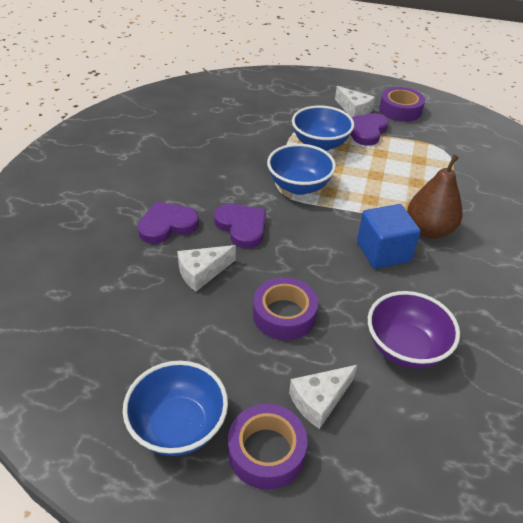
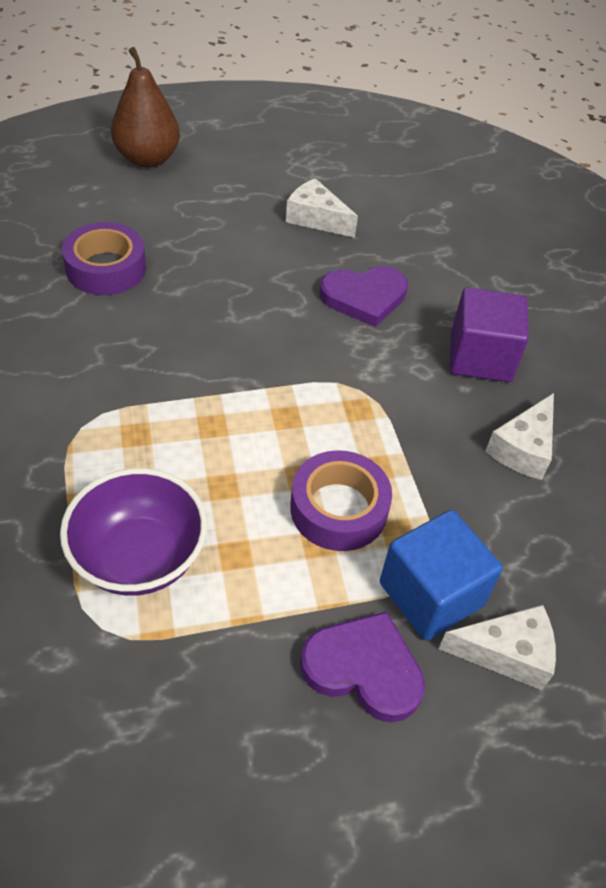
blue bowl: [123,361,228,456] [267,144,336,195] [292,105,354,151] = 3 -> none = 0
purple cube: none = 0 -> [450,287,529,382] = 1
purple heart: [137,202,199,244] [214,204,266,248] [350,113,389,146] = 3 -> [300,611,425,722] [320,266,408,327] = 2
purple tape: [228,404,308,490] [253,277,318,340] [379,87,425,122] = 3 -> [62,222,146,295] [290,450,392,551] = 2

